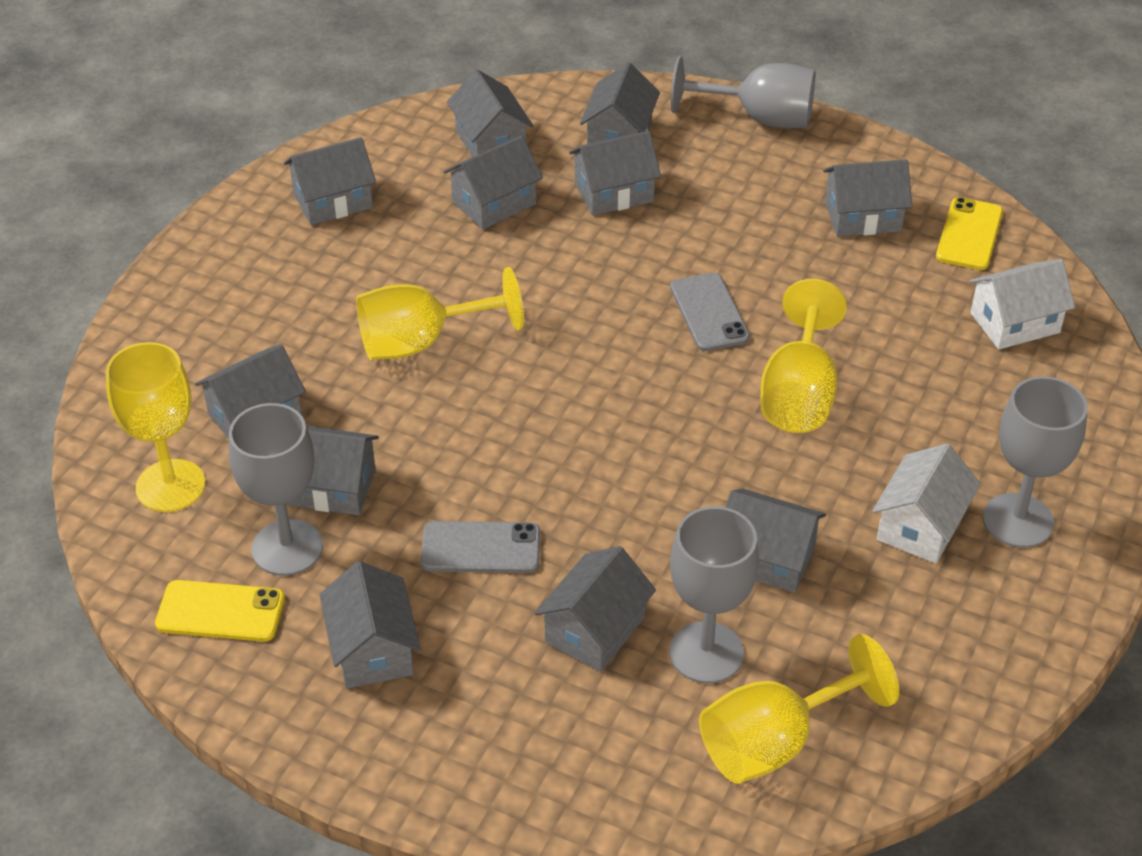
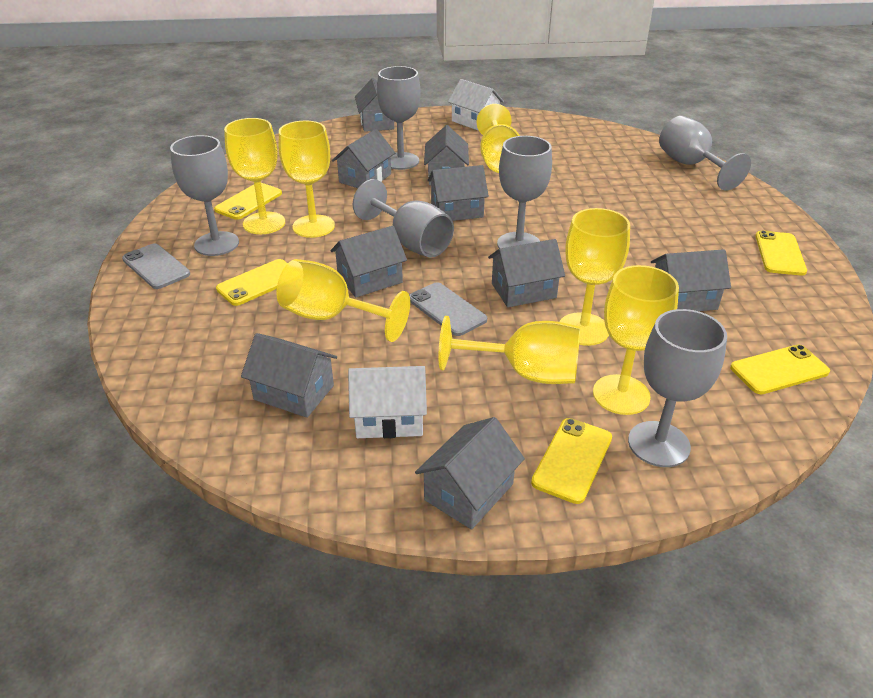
grey goblet: [229,403,323,576] [669,506,759,683] [671,56,815,128] [983,376,1088,548] = 4 -> [170,135,239,256] [353,179,454,258] [377,66,421,170] [497,136,552,249] [628,309,727,467] [659,116,751,191] = 6
grey house: [195,344,306,439] [284,137,376,225] [286,426,379,515] [319,561,420,688] [444,135,543,229] [447,69,534,157] [534,546,656,672] [569,131,661,216] [580,63,660,144] [726,488,826,593] [823,159,912,237] = 11 -> [241,333,337,418] [330,226,407,297] [332,129,395,188] [355,78,394,132] [415,417,525,530] [424,125,469,185] [428,165,489,221] [488,239,565,307] [651,249,731,311] = 9
yellow goblet: [106,342,205,512] [356,267,524,360] [699,634,899,783] [760,279,847,433] = 4 -> [224,118,285,234] [277,259,410,342] [279,120,335,238] [439,316,580,384] [477,104,520,173] [559,208,630,346] [593,265,679,415] = 7
yellow phone: [155,580,285,642] [936,197,1003,270] = 2 -> [214,183,282,220] [216,259,288,306] [531,418,612,504] [730,345,830,394] [755,230,807,276] = 5

